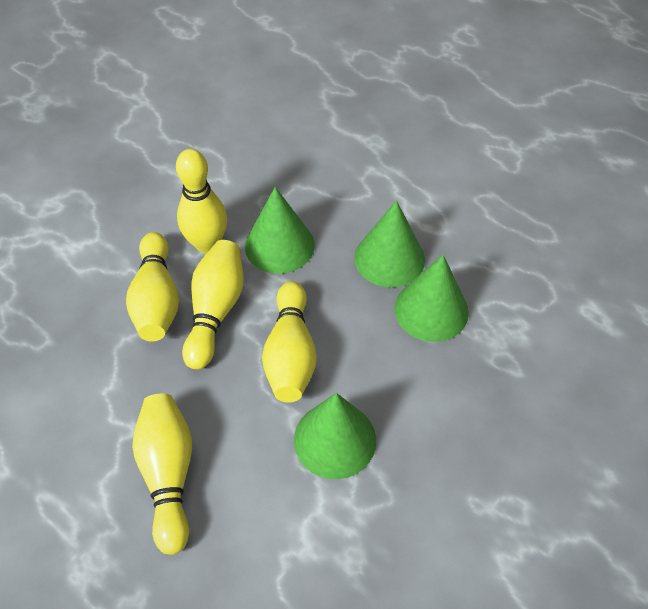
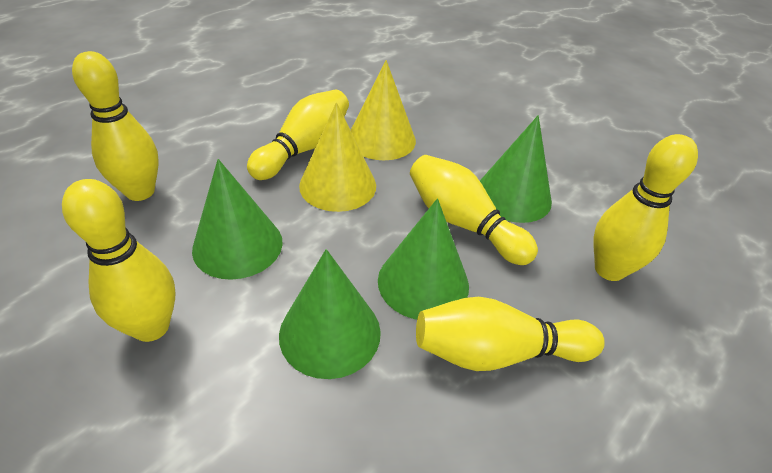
yellow bowling pin: [126,232,179,342] [132,394,192,555] [176,149,227,254] [182,240,244,370] [262,281,317,402] = 5 -> [62,179,176,342] [72,51,159,201] [247,90,349,180] [410,155,538,265] [416,297,605,371] [594,134,698,281] = 6
yellow cone: none = 0 -> [299,102,376,212] [351,60,416,160] = 2

